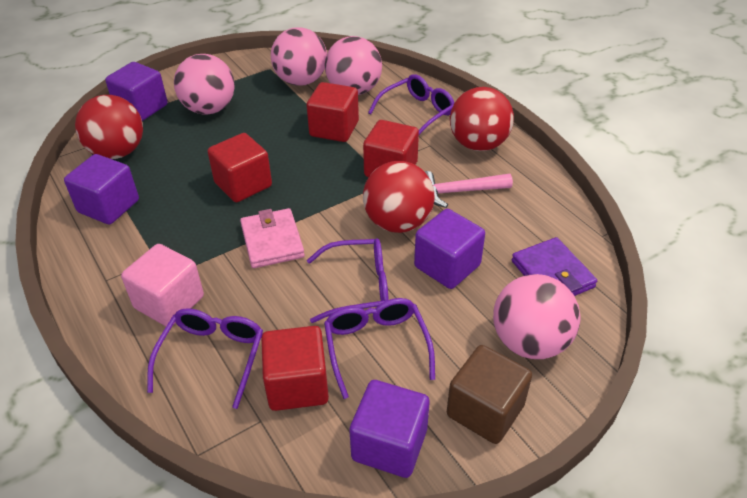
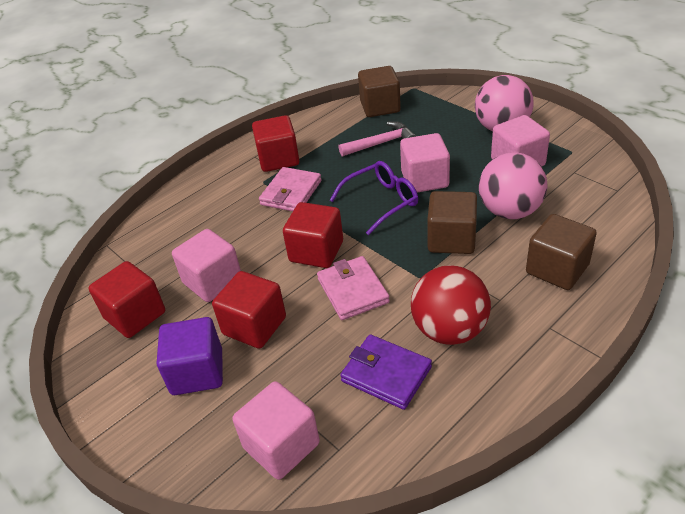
brown cube: [447,345,532,444] = 1 -> [358,66,401,117] [427,191,477,254] [526,214,597,290] = 3
pink ball: [174,54,235,115] [271,27,327,86] [325,36,382,95] [493,274,580,359] = 4 -> [475,75,534,132] [479,152,548,219] = 2
pink cube: [121,244,204,326] = 1 -> [172,229,241,302] [232,381,320,480] [400,133,450,192] [491,115,550,166] = 4
pink wallet: [240,208,305,268] = 1 -> [259,167,322,211] [317,256,390,320] = 2
purple cube: [64,154,139,225] [105,62,168,121] [349,380,430,478] [414,209,485,289] = 4 -> [157,317,223,395] = 1
purple glasses: [147,308,263,409] [307,238,389,323] [324,298,435,399] [368,74,454,135] = 4 -> [330,161,418,235] = 1
red ball: [75,95,143,159] [363,161,435,233] [450,87,514,151] = 3 -> [411,265,491,345] = 1

